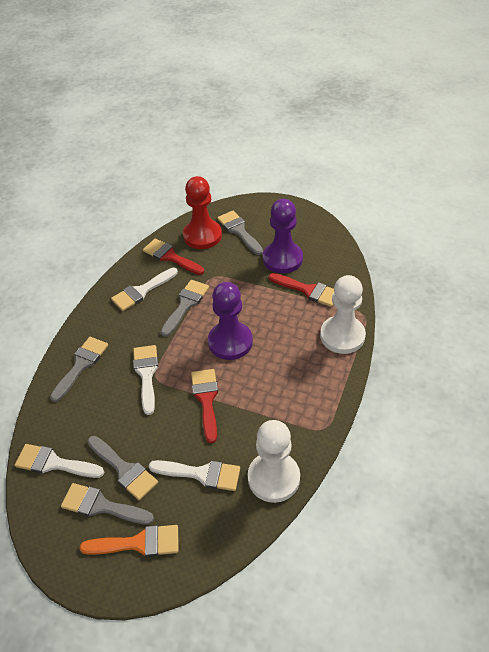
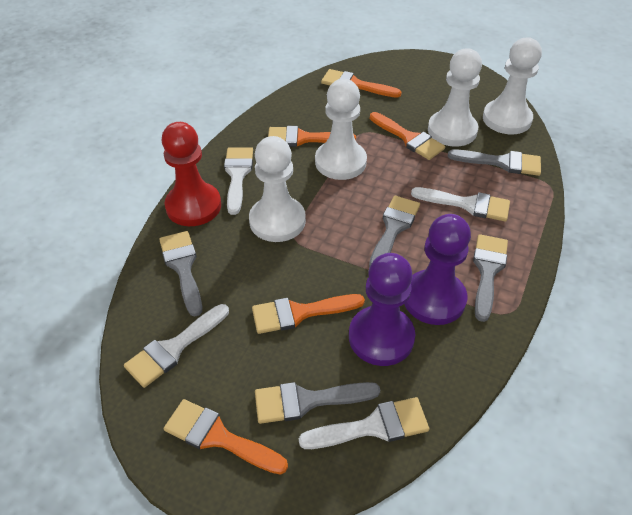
orange brush: [80,525,179,557] = 1 -> [164,399,288,475] [252,294,365,334] [268,126,356,147] [321,69,402,98] [370,112,445,160] = 5
red brush: [143,238,204,275] [191,369,218,443] [269,273,334,307] = 3 -> none = 0
white pawn: [248,420,300,503] [320,275,366,354] = 2 -> [249,136,306,242] [315,79,367,180] [428,48,482,147] [483,37,542,134] = 4

